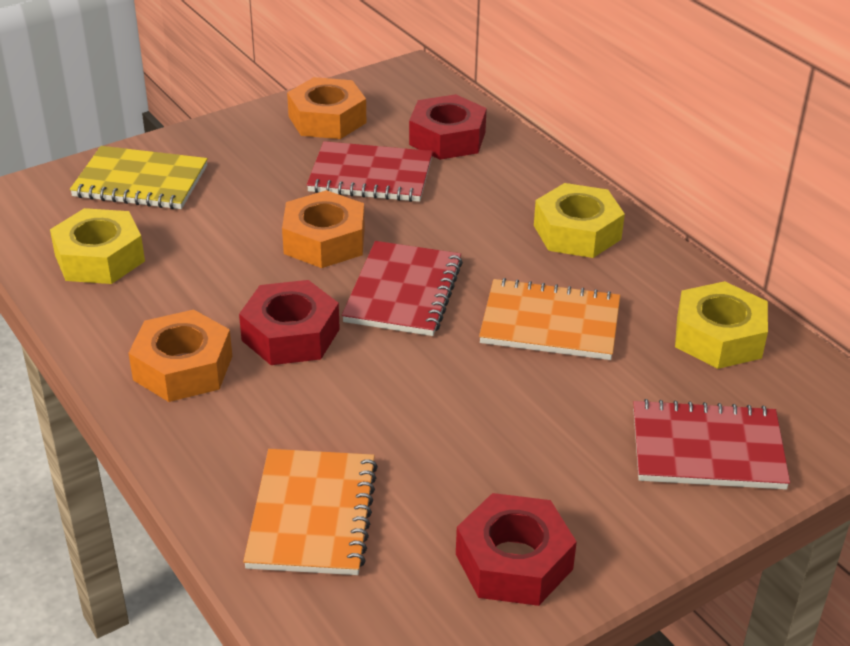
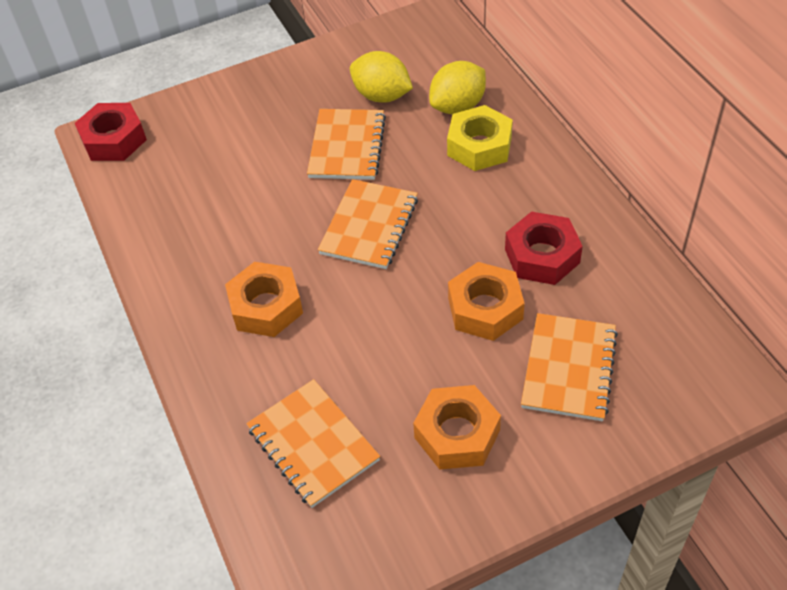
orange notebook: [243,449,378,575] [479,278,620,360] = 2 -> [246,379,380,508] [307,109,386,180] [318,179,418,269] [521,313,618,421] = 4
red notebook: [307,141,433,202] [342,241,463,336] [633,399,790,490] = 3 -> none = 0
red nut: [239,280,340,365] [409,94,487,160] [456,493,577,606] = 3 -> [75,103,147,161] [505,212,583,285] = 2
yellow lemon: none = 0 -> [350,51,413,103] [429,61,486,115] = 2
yellow notebook: [70,146,208,209] = 1 -> none = 0
yellow nut: [50,208,145,284] [534,183,625,258] [675,281,768,369] = 3 -> [447,105,513,171] = 1

